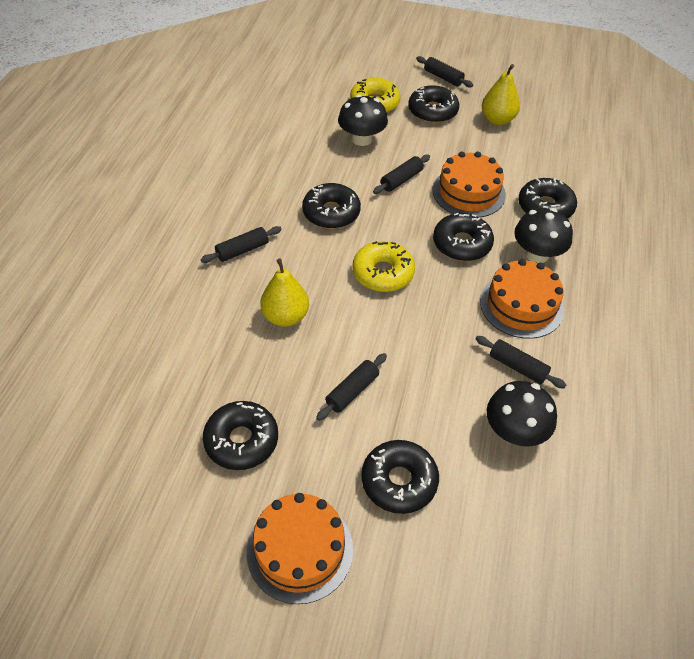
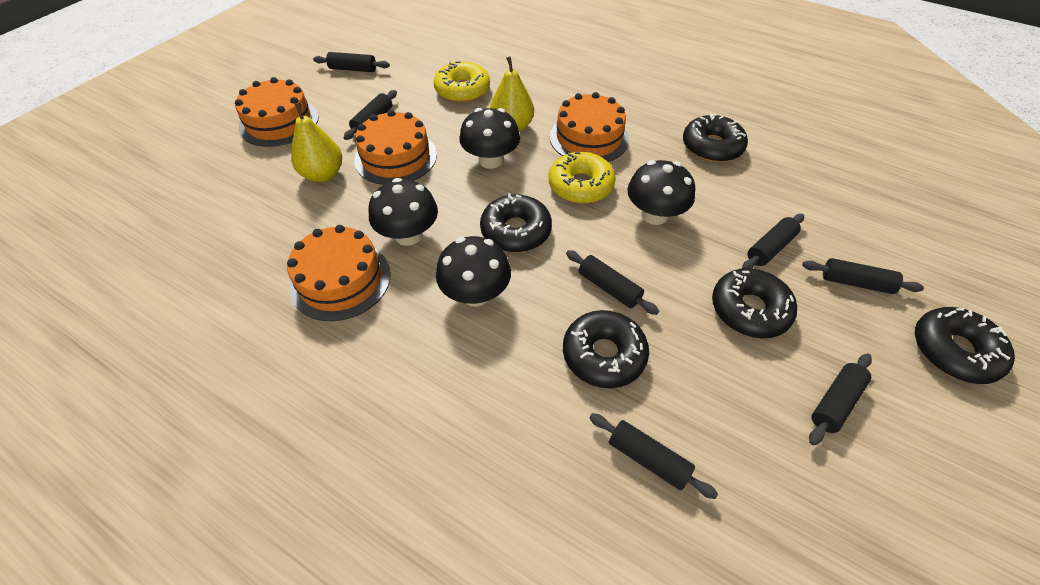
black donut: [203,401,278,470] [302,183,361,229] [361,440,439,514] [408,85,459,123] [433,213,494,261] [518,178,577,219] = 6 -> [480,193,552,253] [563,310,649,388] [683,113,748,163] [712,268,797,338] [915,307,1015,384] = 5
black mushroom: [338,94,388,146] [487,381,557,447] [514,208,573,263] = 3 -> [369,178,438,246] [436,236,511,306] [459,108,520,169] [627,160,695,225] = 4
black rolling pin: [201,226,282,263] [316,353,387,421] [373,155,430,194] [416,56,473,88] [476,336,566,388] = 5 -> [313,52,390,72] [344,90,397,140] [566,250,659,315] [589,413,718,499] [742,214,804,269] [802,258,924,294] [809,354,872,445] = 7
orange cake: [247,493,353,604] [432,151,506,218] [480,259,564,339] = 3 -> [235,77,319,147] [287,225,391,321] [354,110,437,185] [550,92,629,162] = 4

